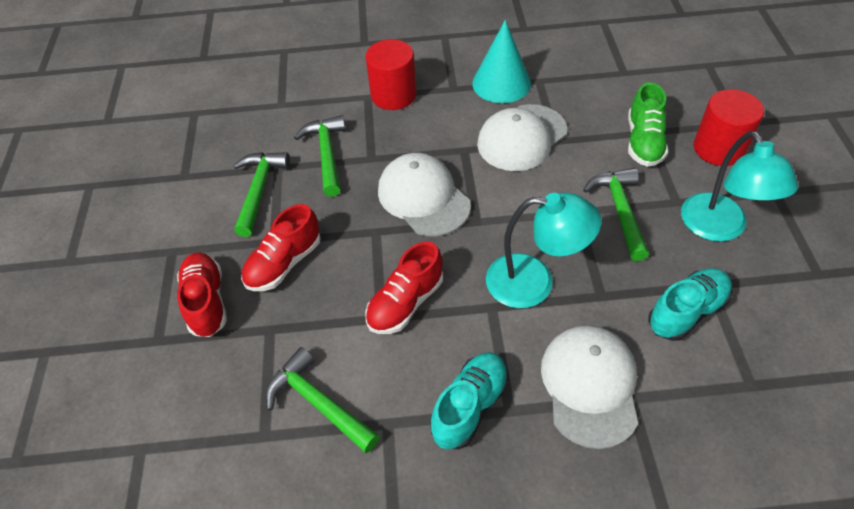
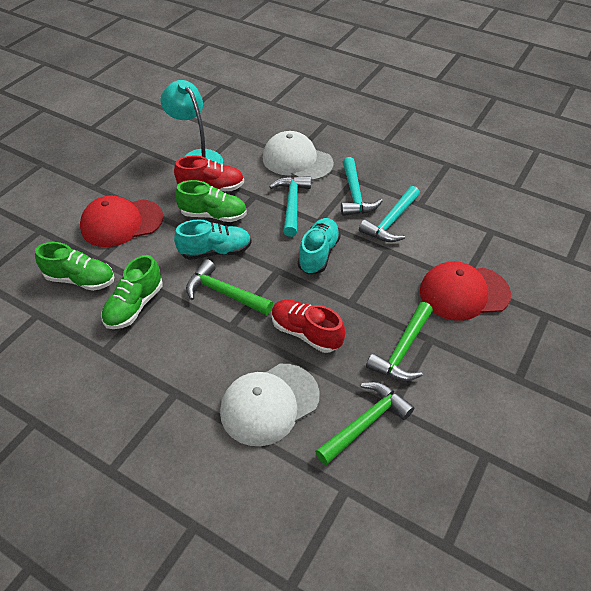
green hammer: [233,152,290,237] [265,347,380,453] [294,115,346,197] [583,168,649,261] = 4 -> [186,259,273,315] [315,382,414,465] [366,302,433,381] = 3
green shoe: [628,82,668,167] = 1 -> [35,242,114,291] [101,255,163,329] [175,180,247,222] = 3
red cap: none = 0 -> [80,196,163,247] [420,261,511,321] = 2
red cylinder: [365,39,416,110] [694,89,764,166] = 2 -> none = 0
red shoe: [177,253,227,337] [241,204,321,291] [365,242,443,334] = 3 -> [174,156,244,191] [272,300,345,353] = 2
turquoise cone: [472,20,531,103] = 1 -> none = 0
turquoise hammer: none = 0 -> [269,176,311,237] [341,157,383,216] [359,186,420,242] = 3
turquoise lamp: [486,193,602,308] [681,131,798,242] = 2 -> [160,80,223,164] = 1
white cap: [378,153,471,236] [477,104,567,171] [541,325,638,449] = 3 -> [220,364,320,446] [263,131,334,181] = 2

